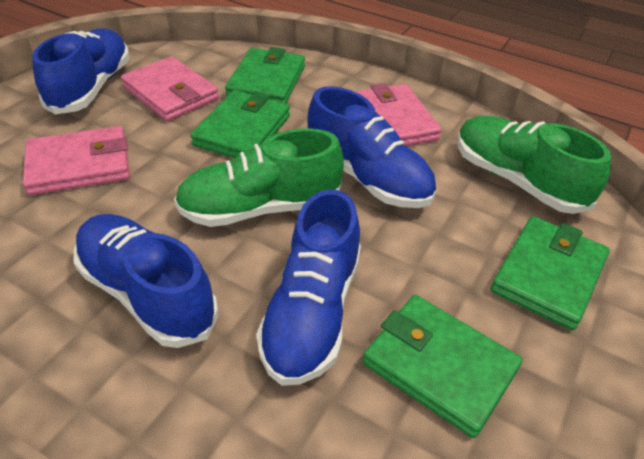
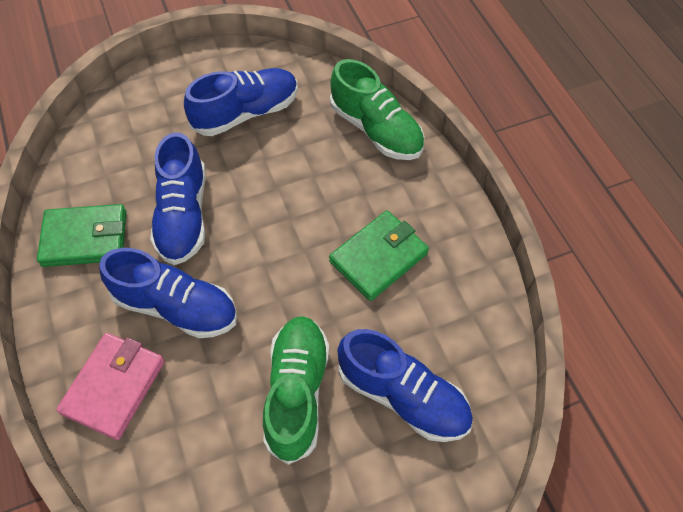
green wallet: [190,90,290,158] [225,47,305,103] [363,295,522,438] [491,216,610,330] = 4 -> [37,204,126,267] [329,210,429,301] = 2
pink wallet: [23,126,130,195] [121,56,219,121] [355,83,442,146] = 3 -> [56,333,165,440] = 1

